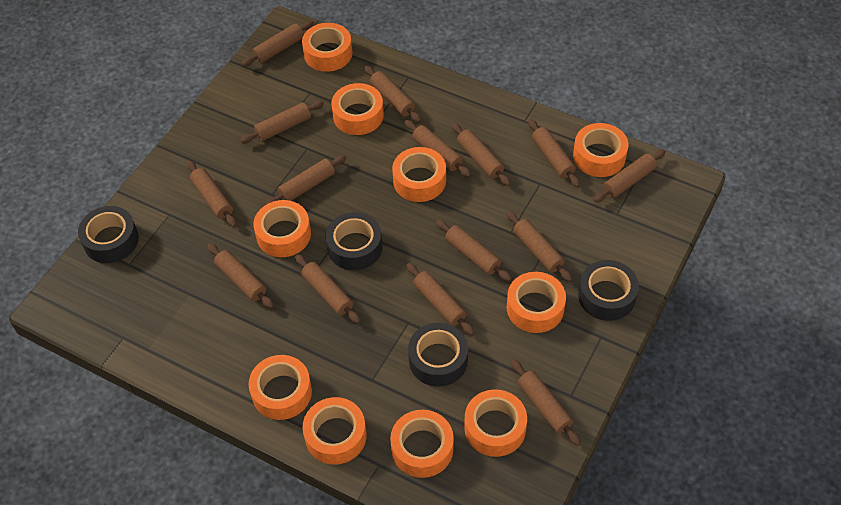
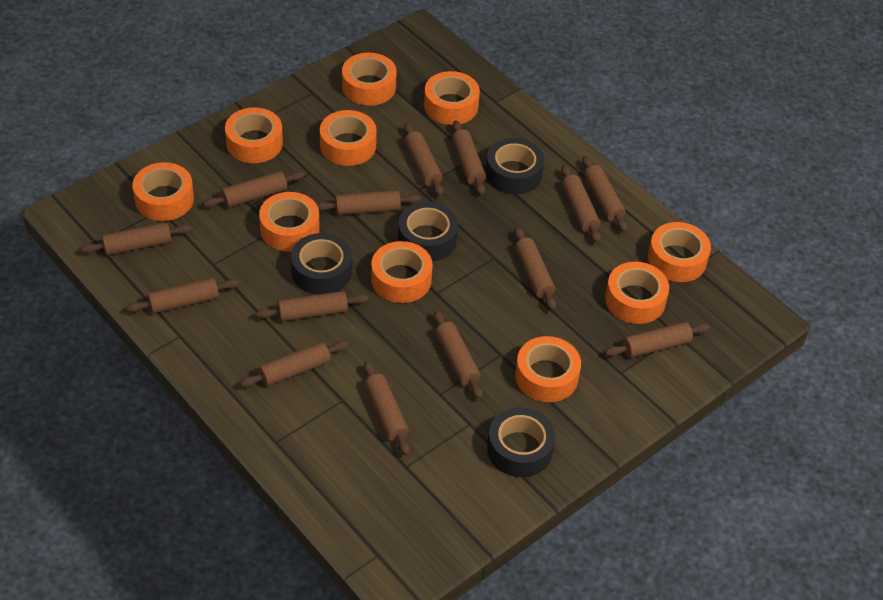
brown rolling pin: [187,161,237,227] [207,244,274,308] [240,101,324,143] [241,21,314,67] [265,155,347,205] [295,254,361,324] [364,66,421,122] [404,120,471,177] [406,263,474,335] [436,219,512,281] [451,123,511,186] [506,211,572,282] [511,359,581,446] [528,119,580,187] [594,149,666,202] = 15 -> [81,222,191,255] [127,278,239,313] [203,171,304,208] [240,341,348,387] [256,291,369,322] [317,190,421,215] [364,361,410,455] [404,123,443,196] [434,310,483,399] [452,120,486,195] [514,227,556,310] [561,165,601,243] [582,156,628,232] [605,322,710,358] = 14

